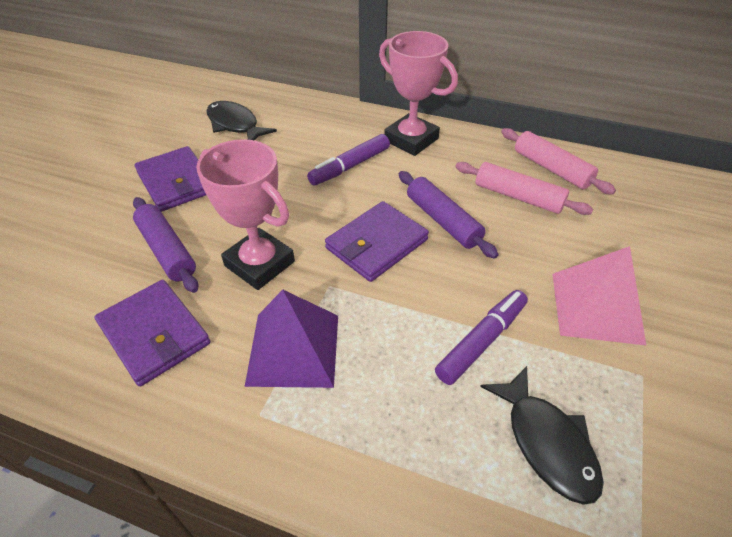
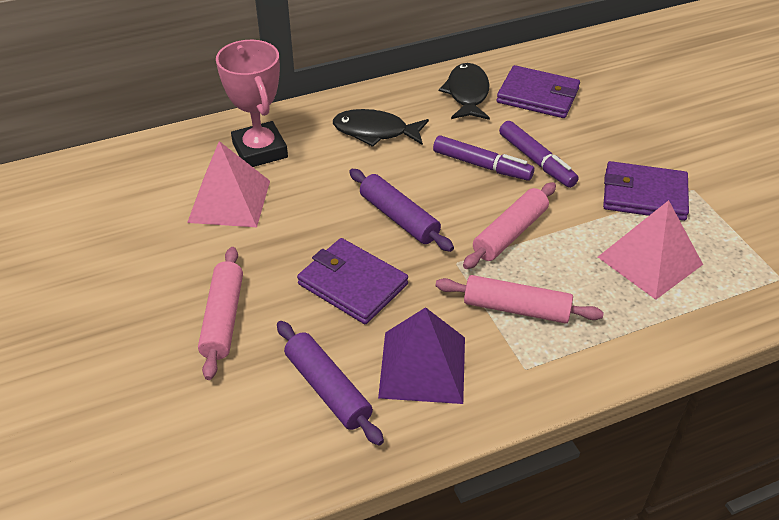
pink pyramid: [552,246,647,346] = 1 -> [187,141,270,227] [598,200,703,300] = 2
pink rolling pin: [455,162,593,215] [501,128,616,195] = 2 -> [198,247,243,380] [435,275,604,324] [463,182,556,269] = 3
pink trophy: [196,139,295,290] [379,31,458,156] = 2 -> [216,40,288,167] = 1

